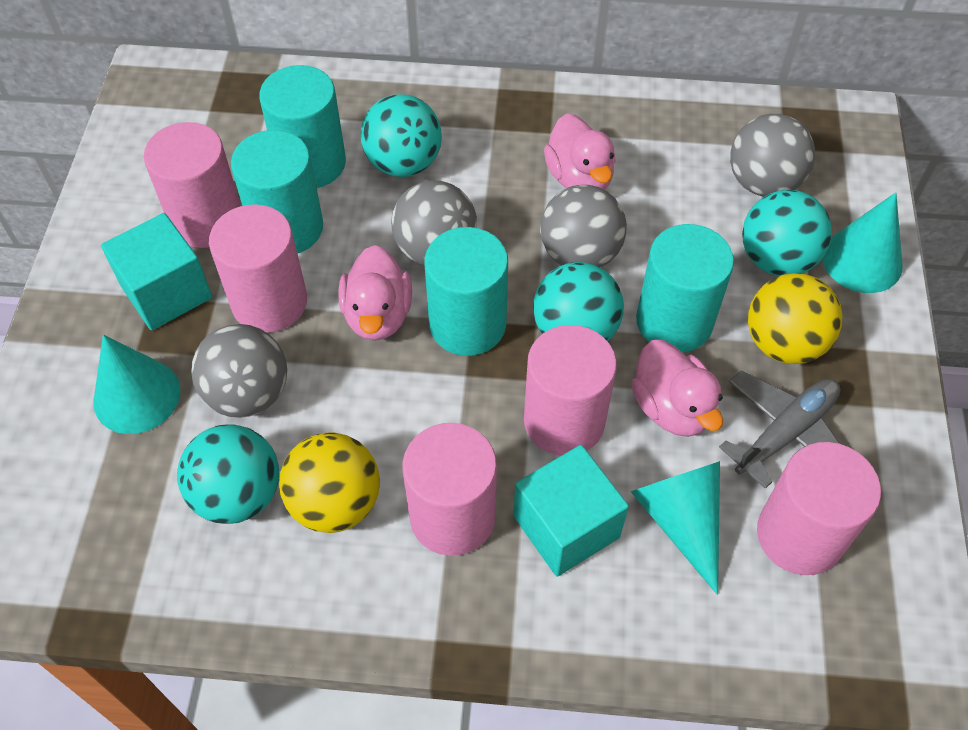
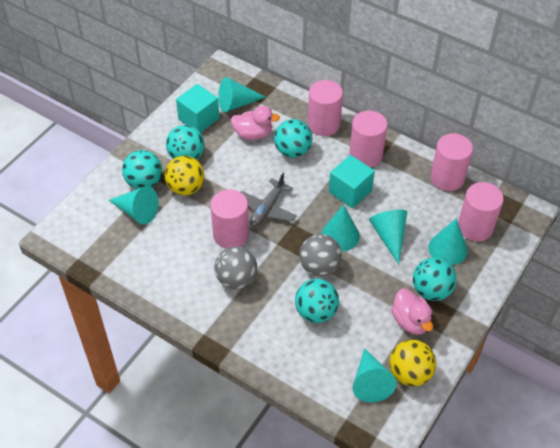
grey ball: [191,324,287,418] [391,180,477,265] [540,185,627,268] [730,114,815,197] = 4 -> [215,246,257,289] [299,234,342,277] = 2
pink duck: [339,245,412,341] [544,114,616,190] [631,340,723,437] = 3 -> [231,106,280,140] [391,289,433,335] = 2
turquoise ball: [177,424,279,524] [360,94,442,177] [533,262,624,342] [742,190,832,276] = 4 -> [122,150,162,189] [166,125,205,160] [274,119,312,158] [295,279,339,323] [413,258,457,301] = 5
turquoise cone: [93,335,181,434] [631,461,720,595] [822,192,903,293] = 3 -> [109,186,158,225] [218,77,266,112] [321,205,360,252] [353,348,397,403] [369,210,407,264] [428,218,468,265] = 6
turquoise cylinder: [231,130,323,254] [259,65,346,188] [425,227,508,356] [636,224,734,353] = 4 -> none = 0

